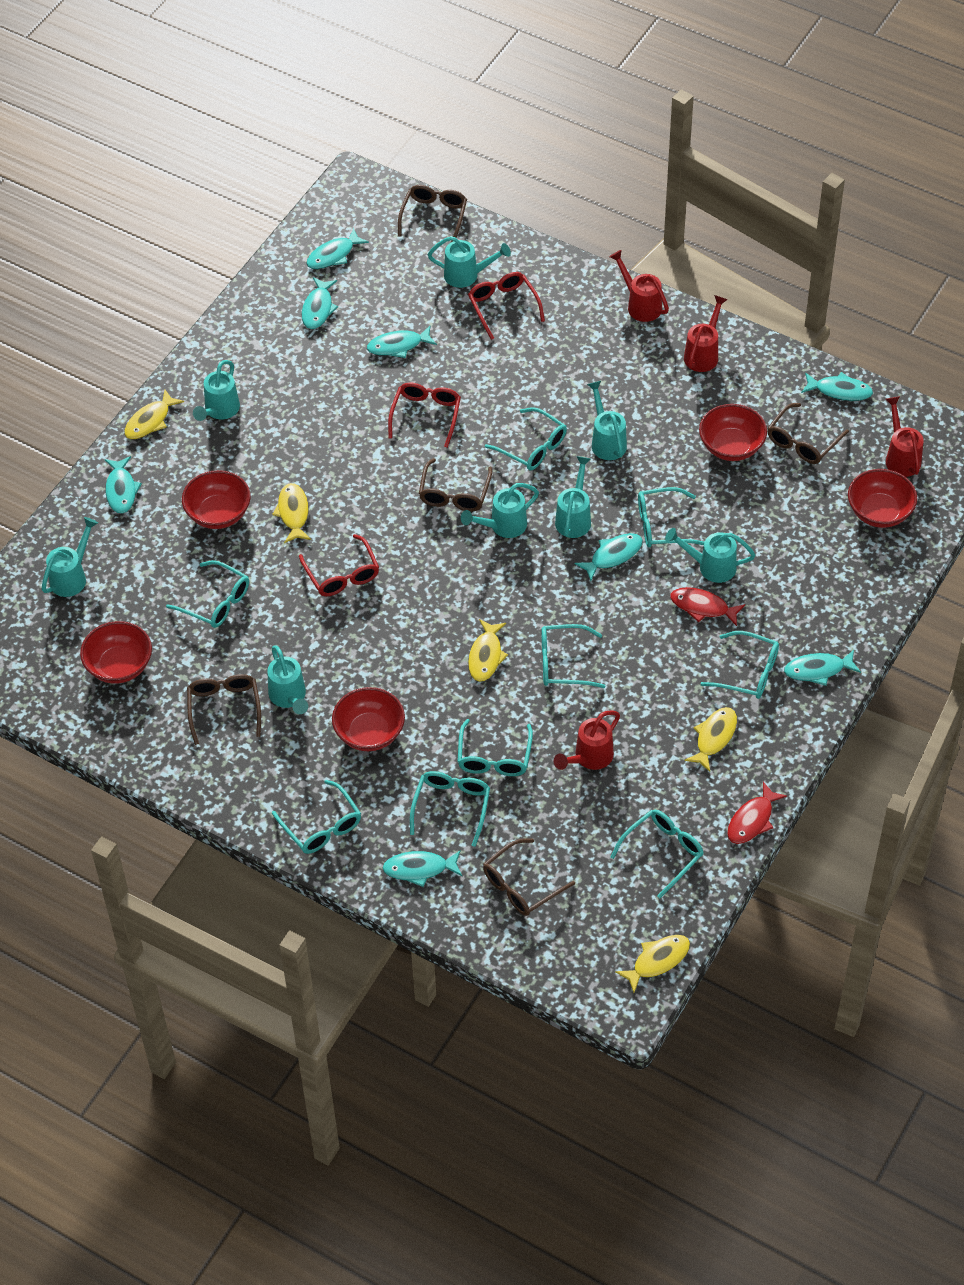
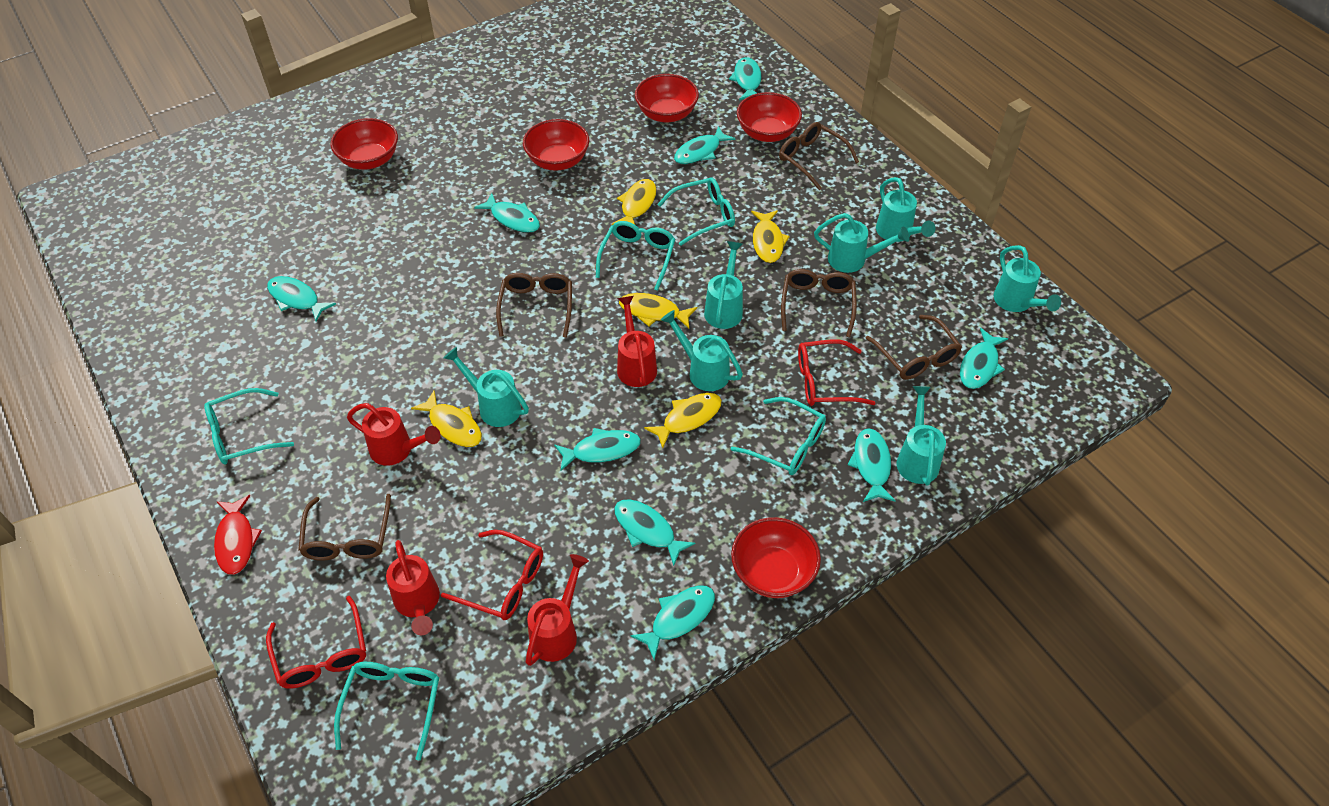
red fish: [670,587,745,626] [727,782,787,844] = 2 -> [214,495,262,575] = 1
turquoise fish: [105,456,142,514] [302,277,338,329] [306,228,369,269] [367,326,437,358] [383,851,462,887] [575,533,643,581] [784,650,861,686] [801,372,873,401] = 8 -> [267,276,336,321] [474,193,540,233] [554,428,641,471] [614,499,695,566] [631,585,715,660] [674,126,735,164] [729,57,762,100] [848,428,896,502] [960,328,1009,389] = 9
turquoise glasses: [166,560,249,628] [272,780,361,854] [410,771,490,847] [457,719,533,776] [485,407,567,470] [541,624,605,688] [610,810,704,898] [638,487,705,548] [700,631,779,699] = 9 -> [204,388,294,465] [334,662,439,761] [596,221,675,291] [657,178,735,246] [731,397,826,475] = 5
turquoise watering can: [42,517,98,597] [193,360,240,421] [267,645,308,714] [428,236,511,288] [461,483,539,538] [555,456,591,538] [587,381,627,460] [665,528,755,583] = 8 -> [444,347,529,427] [661,310,743,391] [704,241,743,329] [814,213,910,273] [876,177,936,242] [897,386,946,485] [994,245,1061,312] = 7

